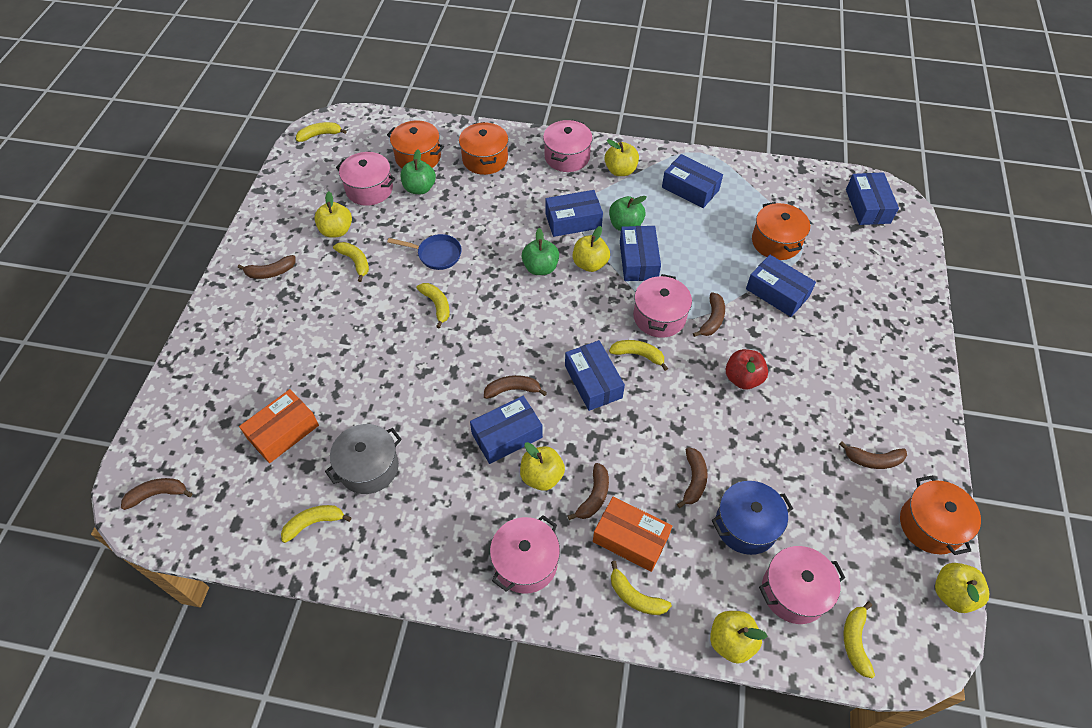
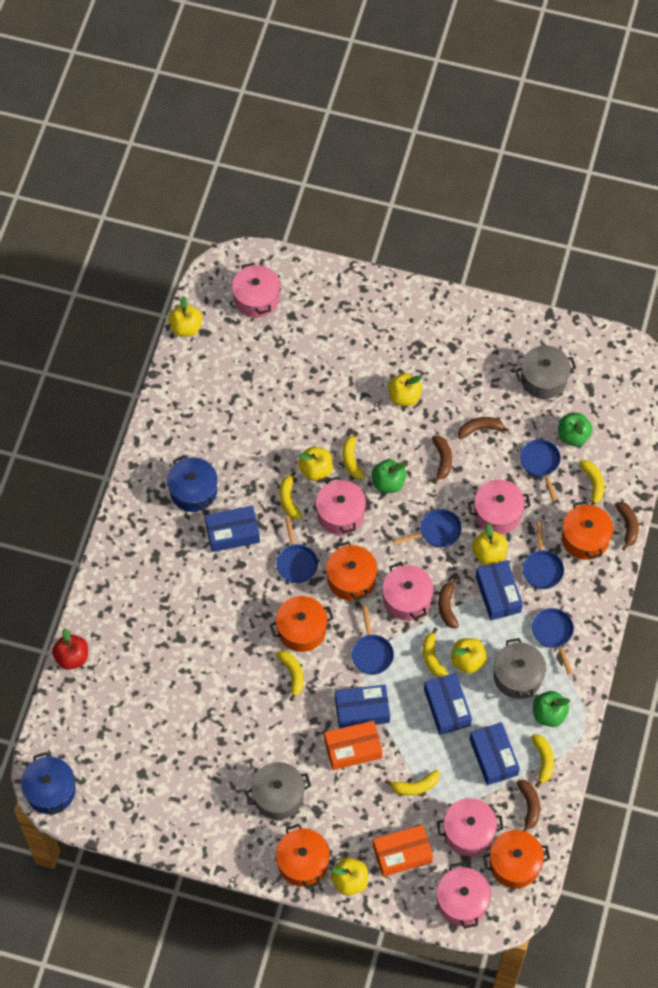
blue box: [470,396,543,464] [545,190,603,237] [565,340,625,411] [620,226,661,281] [662,154,723,208] [746,255,816,317] [846,172,899,225] = 7 -> [205,506,260,552] [335,685,390,729] [424,673,472,735] [470,722,520,785] [476,560,523,621] = 5
blue pan: [387,234,462,270] = 1 -> [276,516,318,583] [352,605,394,675] [393,509,462,547] [520,439,561,501] [523,521,564,589] [532,608,574,674] = 6
blue pot: [712,481,793,555] = 1 -> [21,752,76,815] [167,455,217,512] = 2
brown banana: [121,478,192,510] [238,255,295,279] [484,375,547,399] [568,463,609,520] [677,447,707,508] [693,292,725,337] [839,441,907,469] = 7 -> [432,436,452,483] [438,578,459,628] [458,417,509,439] [517,780,540,832] [615,502,639,551] = 5
grey pot: [325,424,402,494] = 1 -> [245,762,311,820] [493,638,546,699] [515,345,576,399] = 3
orange pot: [387,121,444,168] [459,122,508,175] [752,202,810,260] [900,476,981,555] = 4 -> [270,596,333,652] [276,824,330,889] [326,541,377,601] [483,830,550,888] [562,501,613,560] = 5
pink pot: [336,152,395,206] [490,515,560,594] [543,120,593,172] [633,274,692,338] [759,546,845,624] = 5 -> [232,263,280,318] [316,476,366,535] [382,562,434,621] [436,862,491,929] [437,798,503,856] [468,480,531,534] = 6

